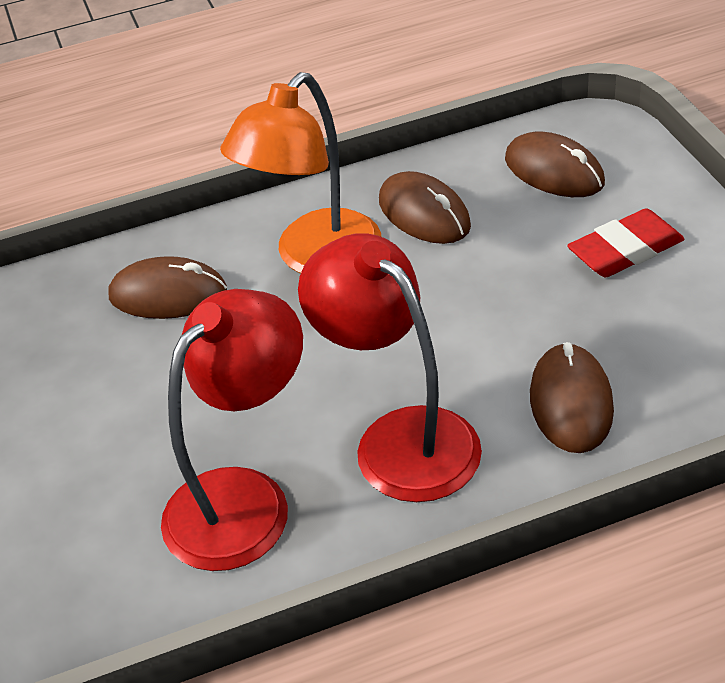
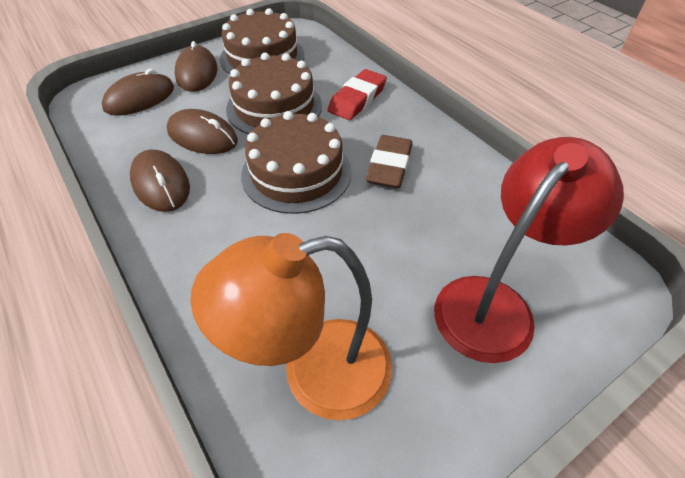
brown cake: none = 0 -> [220,8,305,74] [226,53,322,134] [241,111,352,214] = 3
brown eraser: none = 0 -> [366,135,412,188] = 1
red lamp: [161,289,303,571] [298,233,482,502] = 2 -> [434,137,624,363] = 1

